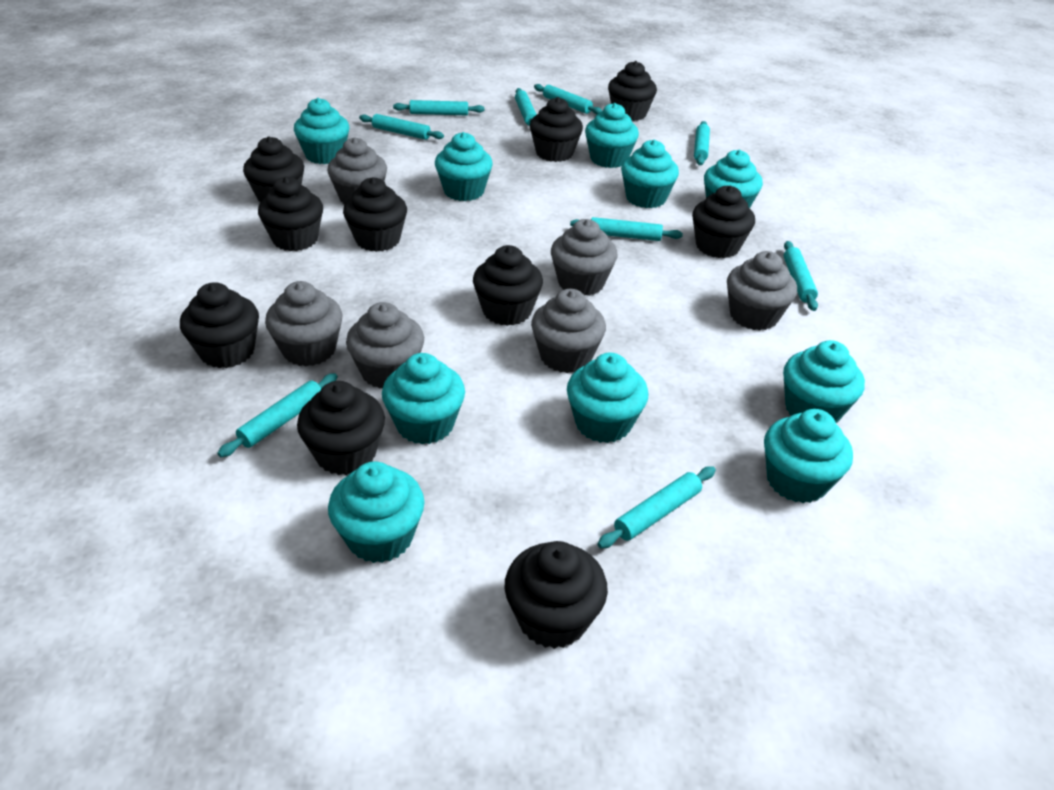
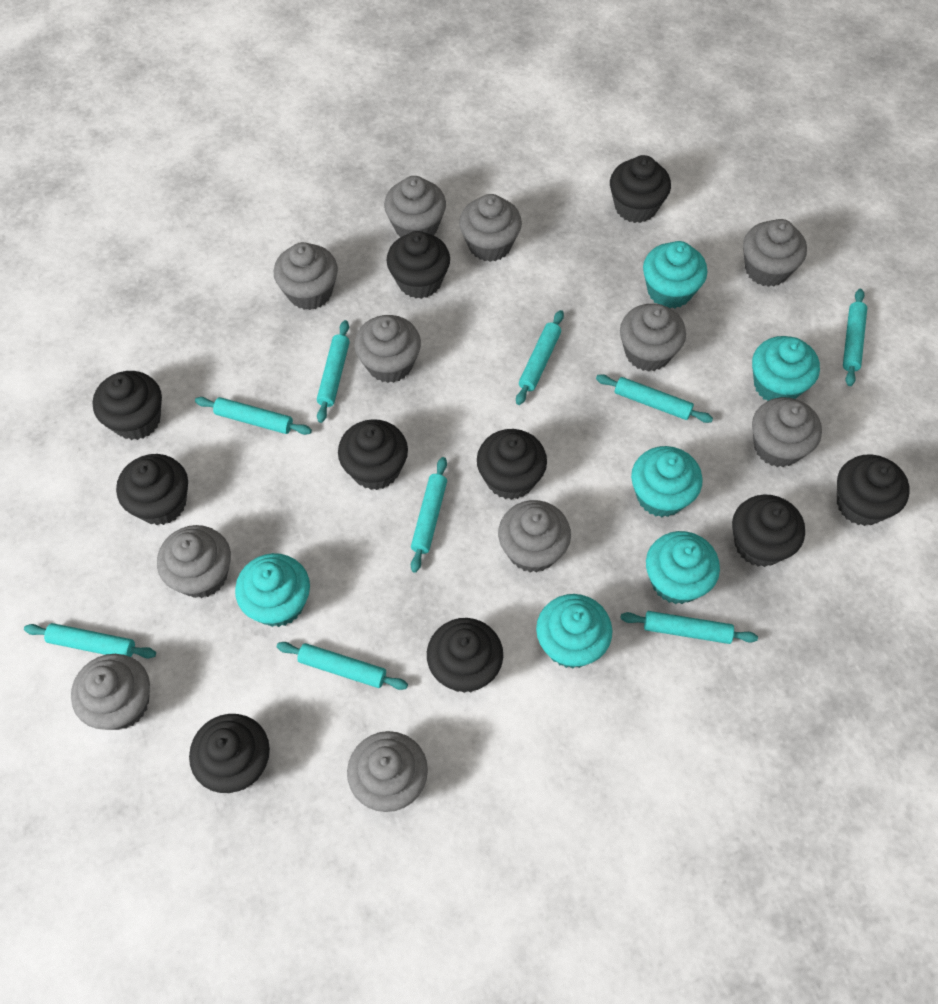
grey cupcake: [265,281,342,366] [327,137,387,204] [346,302,424,389] [531,289,606,373] [551,219,617,296] [727,251,797,330] = 6 -> [71,654,150,730] [157,525,231,598] [274,242,338,310] [347,731,428,812] [354,315,421,383] [384,176,446,237] [459,194,522,262] [498,500,571,573] [620,304,686,372] [743,219,807,287] [752,397,822,467] = 11
turquoise cupcake: [294,98,349,164] [328,462,425,563] [382,353,465,444] [435,132,493,201] [567,353,649,443] [585,103,639,168] [621,140,679,208] [704,150,763,208] [764,409,853,503] [783,340,865,423] = 10 -> [235,553,310,627] [536,594,612,669] [631,446,703,517] [643,241,707,308] [646,531,720,604] [752,336,820,401] = 6

